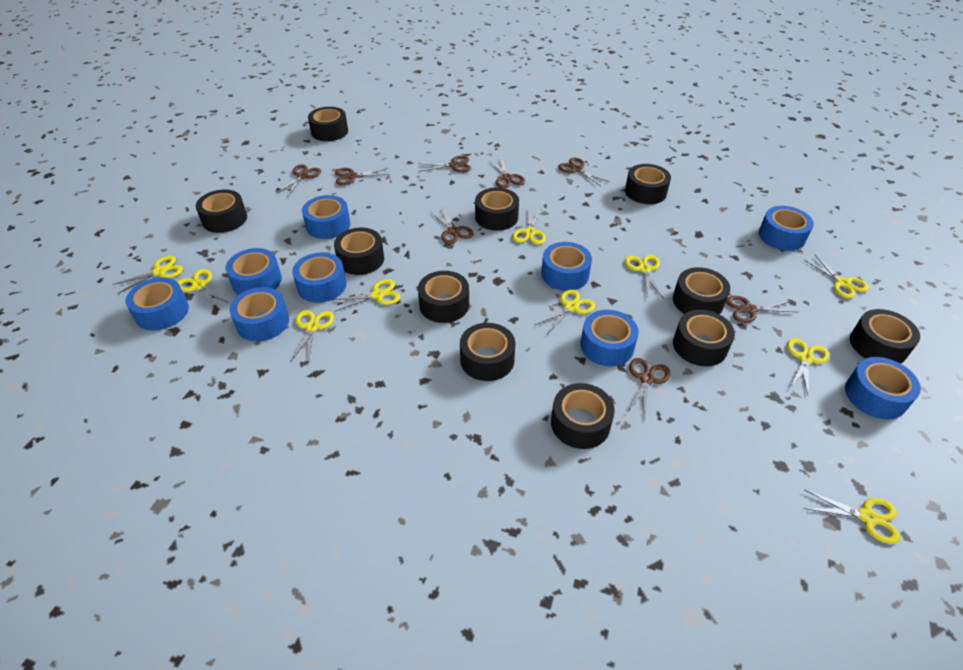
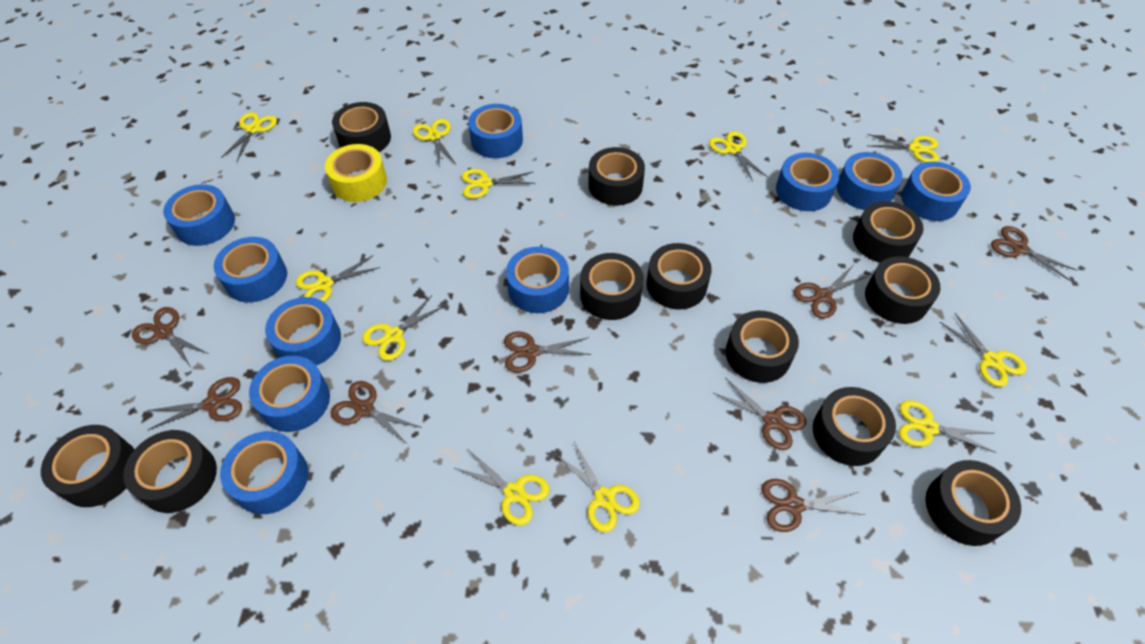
blue tape: [126,277,189,331] [226,248,282,295] [230,287,289,341] [292,252,346,303] [302,195,350,239] [541,242,592,291] [581,310,639,367] [759,206,814,251] [845,357,921,419] = 9 -> [163,184,235,246] [214,237,287,302] [220,431,308,514] [249,356,330,432] [265,297,341,366] [468,104,523,158] [506,247,569,313] [776,153,840,211] [837,152,903,210] [901,162,971,221] = 10
yellow scissors: [112,256,183,294] [177,269,229,309] [291,310,334,363] [332,279,400,311] [513,207,546,245] [535,289,595,334] [625,255,663,298] [787,338,829,394] [803,254,869,298] [804,489,900,544] = 10 -> [221,112,277,161] [296,255,380,302] [362,295,445,361] [413,119,456,165] [455,450,550,526] [462,169,536,199] [557,442,640,533] [709,131,768,181] [867,134,939,162] [899,401,997,453] [940,313,1027,387] = 11
yellow tape: none = 0 -> [325,144,387,202] = 1

